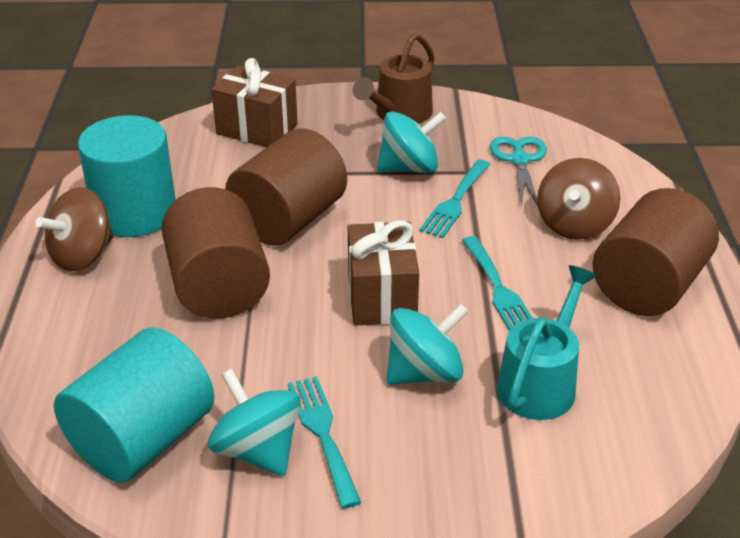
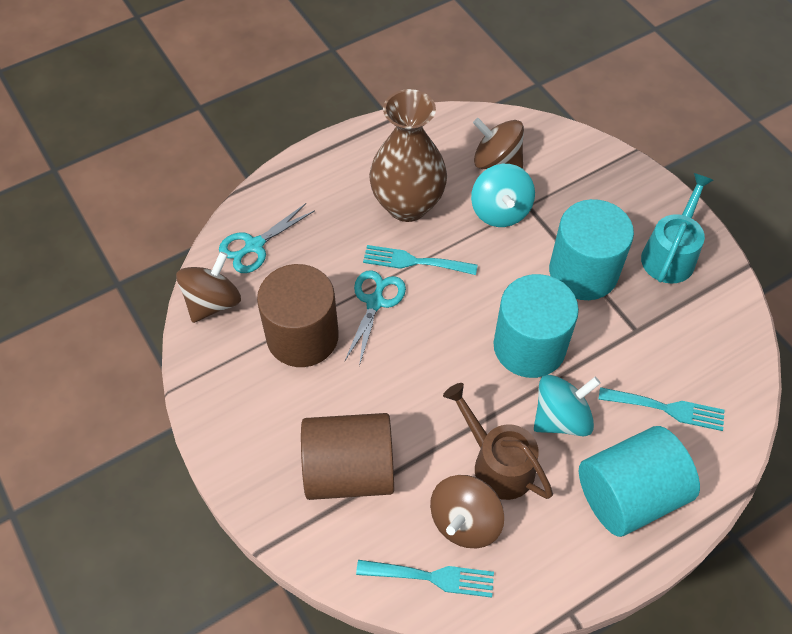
brown cylinder: [161,187,270,319] [225,128,347,246] [593,188,719,316] = 3 -> [257,264,339,367] [301,413,394,500] = 2
brown gift: [211,58,298,147] [348,220,419,326] = 2 -> none = 0
brown spinning top: [35,187,114,272] [537,158,620,240] = 2 -> [176,252,241,323] [430,475,504,548] [473,118,524,169] = 3
brown vase: none = 0 -> [369,89,447,222] = 1
turquoise cylinder: [54,327,214,483] [78,115,176,237] = 2 -> [493,274,579,378] [549,199,634,300] [579,426,700,537] = 3
turquoise scissors: [490,137,547,206] = 1 -> [219,203,315,273] [344,270,406,366] = 2
turquoise spinning top: [208,369,301,476] [377,111,446,173] [386,304,469,385] = 3 -> [471,164,535,227] [534,375,601,436] = 2

